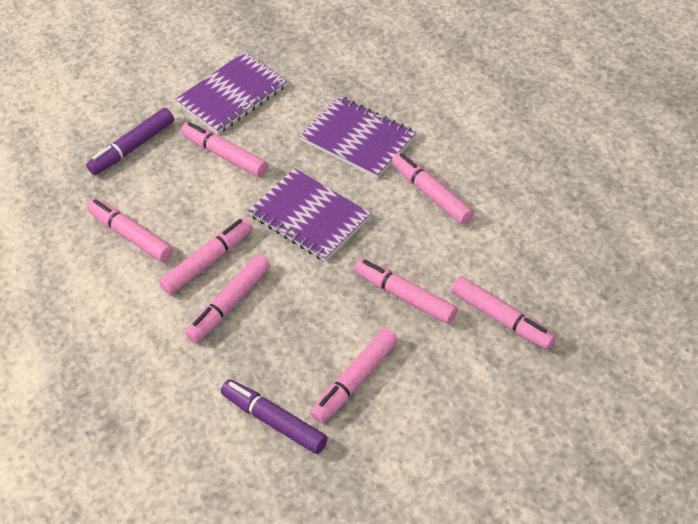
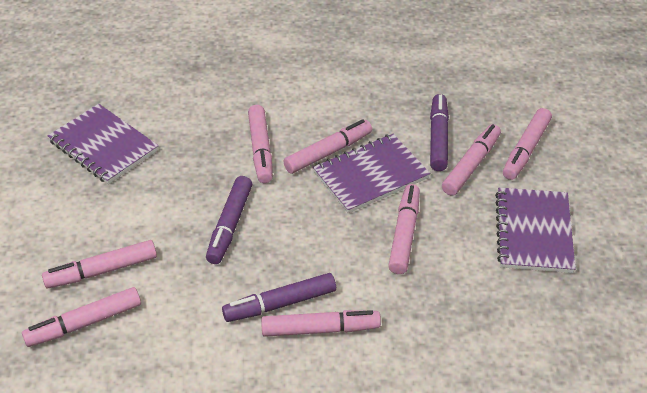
purple marker: [86,108,174,175] [221,379,328,454] = 2 -> [206,176,252,264] [222,273,336,322] [430,94,449,171] = 3

